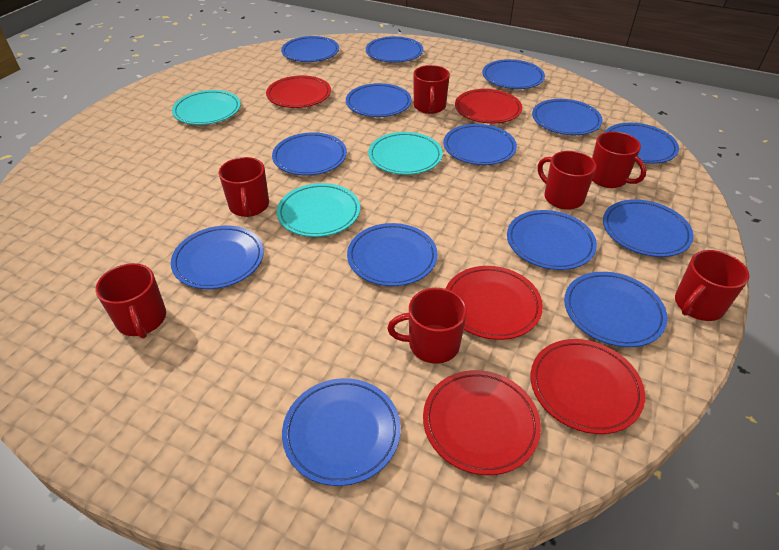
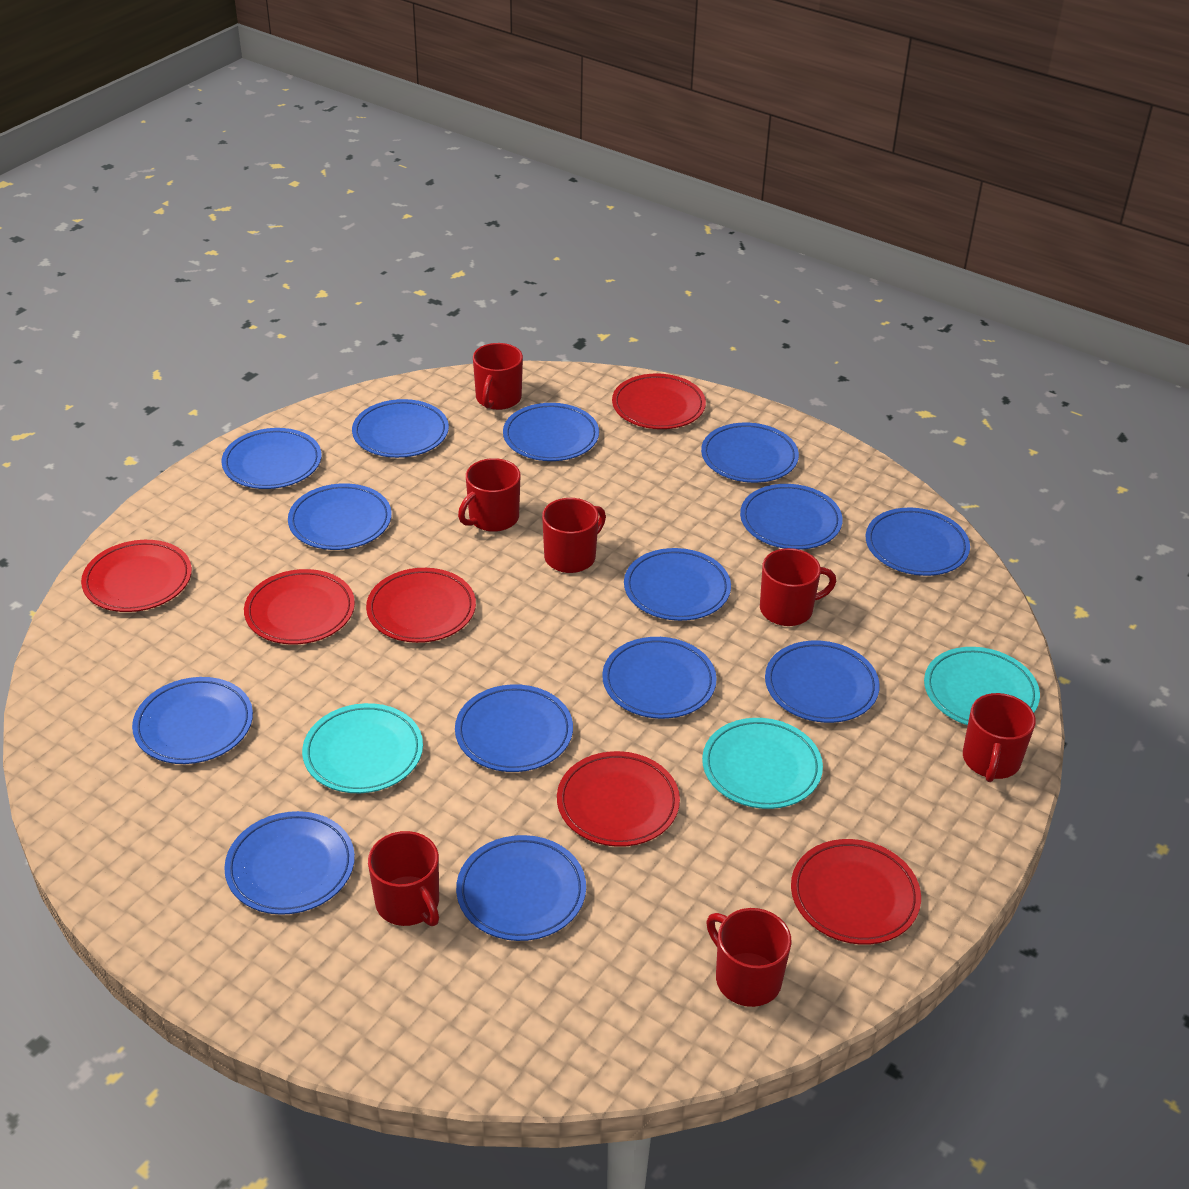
red plate: [266,75,331,108] [423,370,541,475] [446,266,543,340] [455,89,522,124] [531,339,645,434] = 5 -> [81,540,192,612] [244,569,355,644] [366,568,476,643] [557,751,680,847] [612,373,706,429] [791,839,921,945] = 6

